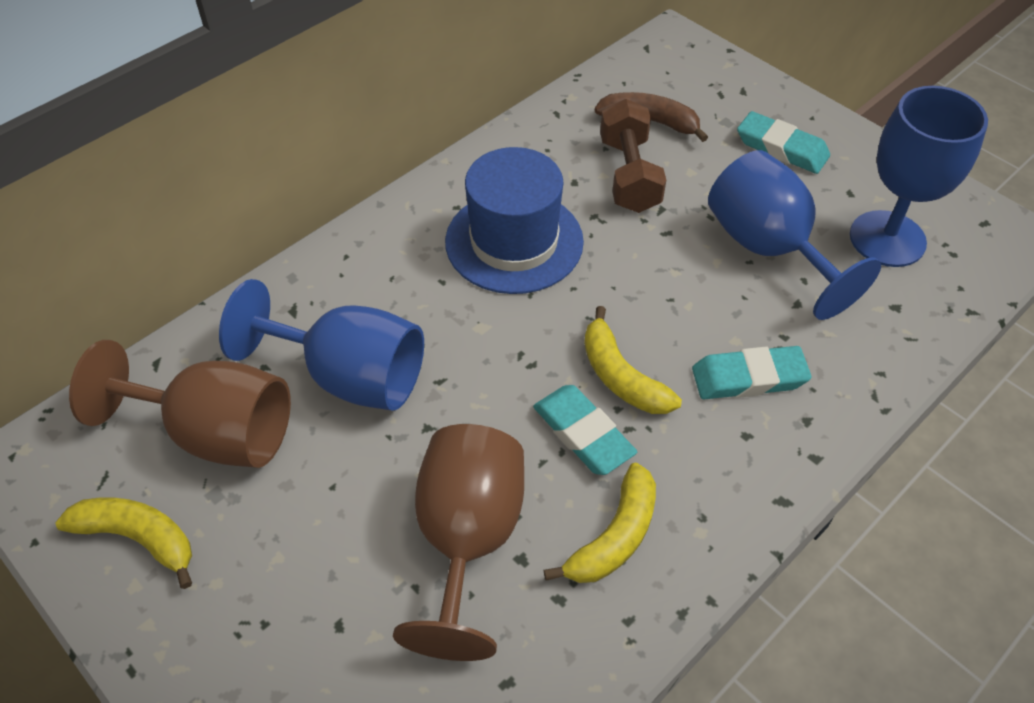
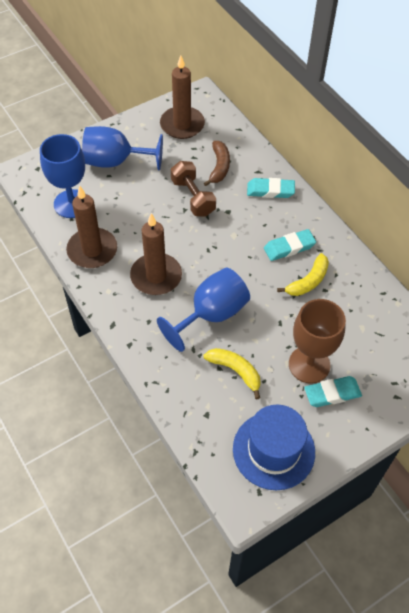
brown candle: none = 0 -> [66,185,117,268] [130,213,182,295] [160,55,205,139] = 3
brown goblet: [69,340,291,468] [393,424,524,661] = 2 -> [289,299,346,384] = 1
yellow banana: [55,498,192,589] [544,463,656,583] [584,306,682,414] = 3 -> [203,348,261,399] [277,253,329,296] = 2

